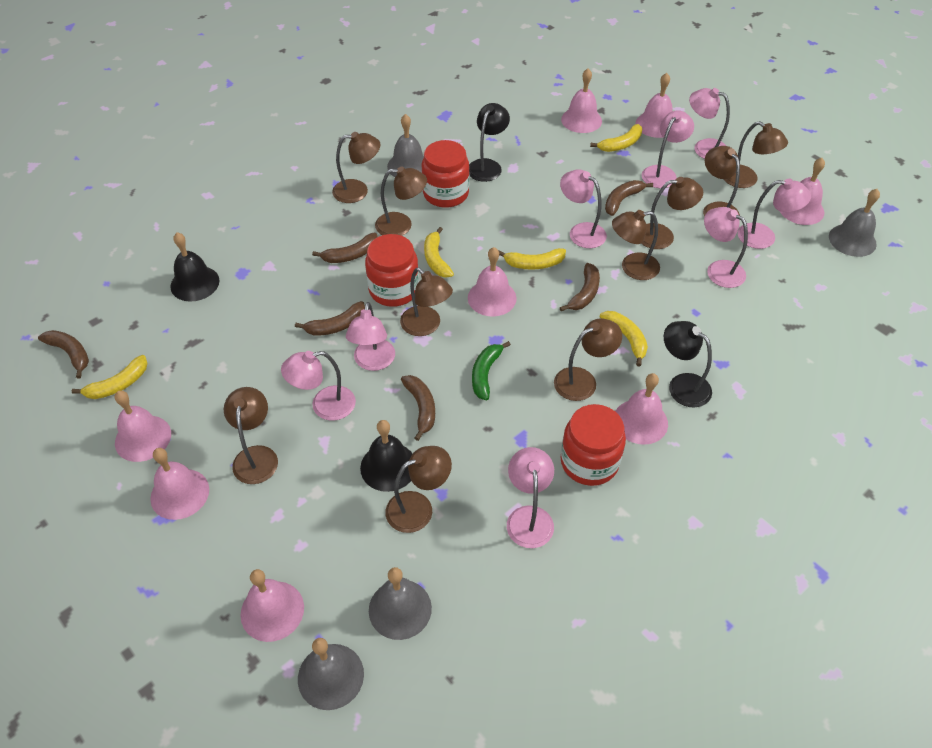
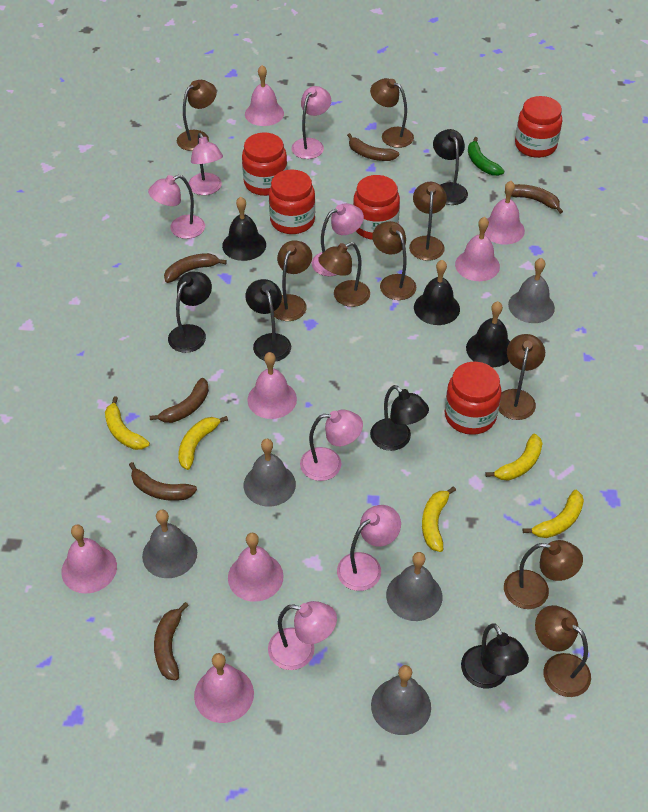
black bell: [170,232,220,302] [360,420,413,492] = 2 -> [222,197,266,261] [414,260,460,325] [466,301,510,367] = 3
black lamp: [469,103,510,182] [664,321,712,408] = 2 -> [168,271,212,353] [245,279,291,362] [370,385,429,451] [433,129,468,205] [461,623,529,688] = 5
brown lamp: [224,387,278,484] [332,132,380,203] [375,166,427,236] [385,446,452,533] [400,268,453,336] [554,318,622,401] [612,210,660,280] [641,177,703,249] [703,146,740,217] [724,121,788,188] = 10 -> [177,80,217,151] [274,240,312,321] [318,242,370,307] [370,78,414,148] [372,221,416,300] [409,182,447,261] [499,334,545,420] [504,540,583,609] [535,605,591,697] = 9
grey bell: [298,638,364,710] [369,567,432,640] [387,114,424,177] [829,189,880,257] = 4 -> [142,510,197,578] [243,439,296,507] [371,665,431,735] [386,552,442,621] [508,258,555,323] = 5
pink bell: [114,390,171,462] [150,448,209,520] [241,569,304,642] [468,247,517,317] [561,69,602,133] [615,373,668,445] [635,73,673,138] [780,158,825,225] = 8 -> [61,524,117,594] [194,653,254,723] [228,533,284,602] [245,65,284,126] [247,352,297,419] [455,217,500,281] [484,181,525,245] = 7
pink lamp: [281,351,356,421] [346,302,395,371] [507,447,554,548] [560,169,607,248] [642,110,694,188] [689,88,730,159] [704,207,748,288] [738,179,811,249] = 8 -> [148,175,205,239] [188,133,223,195] [268,601,337,670] [291,86,331,159] [300,410,363,481] [312,203,364,276] [337,505,401,591] = 7
red jar: [365,234,419,307] [422,140,469,208] [560,404,626,486] = 3 -> [242,132,287,196] [269,169,315,234] [353,175,400,240] [445,362,502,435] [515,96,562,158] = 5

